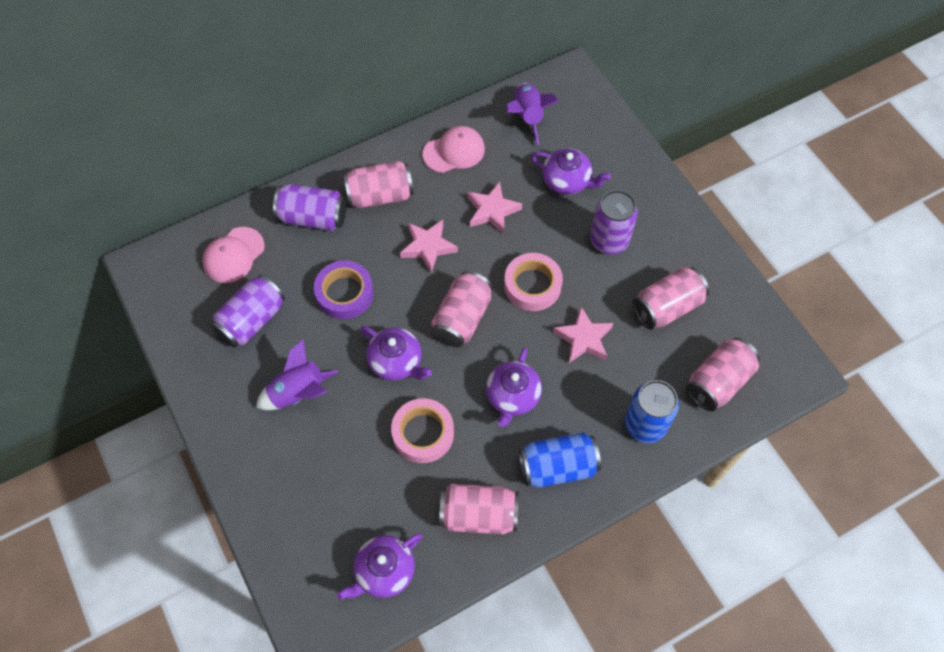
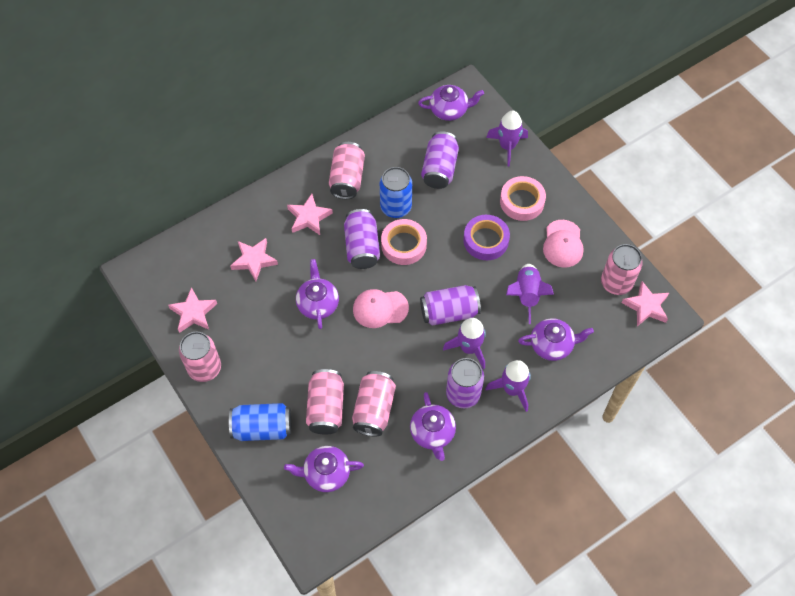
pink star: [400,220,458,273] [468,182,522,234] [553,307,613,363] = 3 -> [168,287,217,333] [230,238,278,281] [287,194,333,235] [621,281,669,326] = 4
purple can: [210,275,285,348] [273,184,346,231] [590,190,638,255] = 3 -> [344,209,380,269] [420,285,481,326] [421,131,459,189] [446,358,484,408] = 4
purple rocket: [256,339,338,410] [506,83,559,145] = 2 -> [443,318,486,369] [486,110,528,167] [486,360,531,412] [506,264,554,324] = 4
purple teapot: [337,533,423,600] [360,326,432,381] [486,347,542,427] [531,148,611,195] = 4 -> [284,446,364,492] [296,259,339,329] [410,392,456,461] [418,85,484,121] [518,318,594,361] = 5

